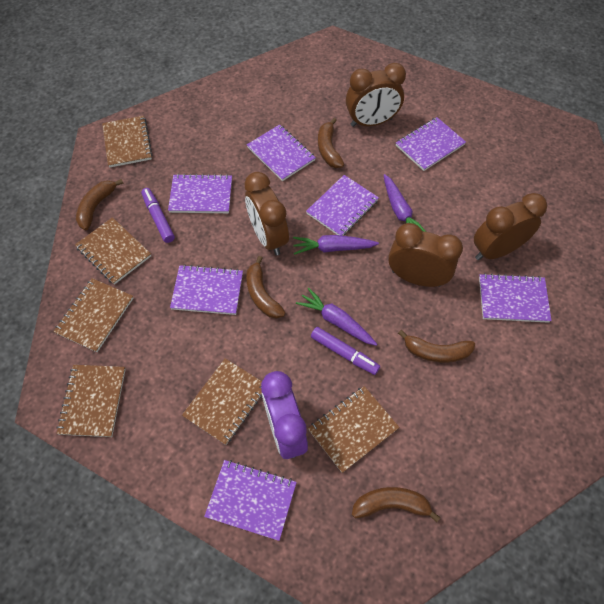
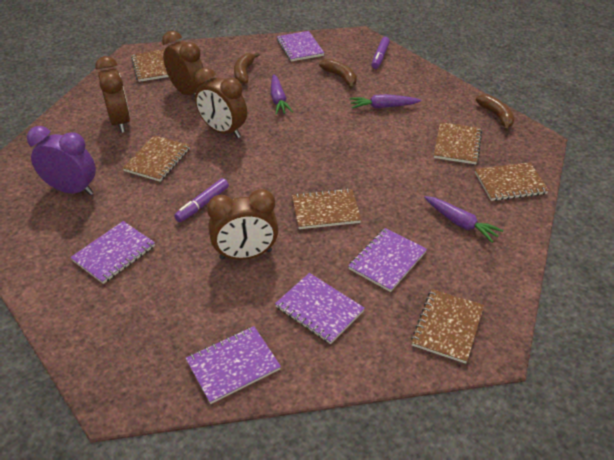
brown banana: [76,179,124,230] [246,256,286,319] [318,118,344,168] [352,487,440,522] [398,330,475,363] = 5 -> [234,52,260,84] [319,59,357,89] [476,94,515,132] = 3
purple notebook: [168,174,232,213] [170,265,243,315] [204,460,297,541] [247,124,316,181] [306,175,379,236] [396,117,466,171] [479,273,552,323] = 7 -> [70,221,155,284] [186,326,281,404] [275,273,365,344] [277,31,324,62] [348,228,427,292] = 5

